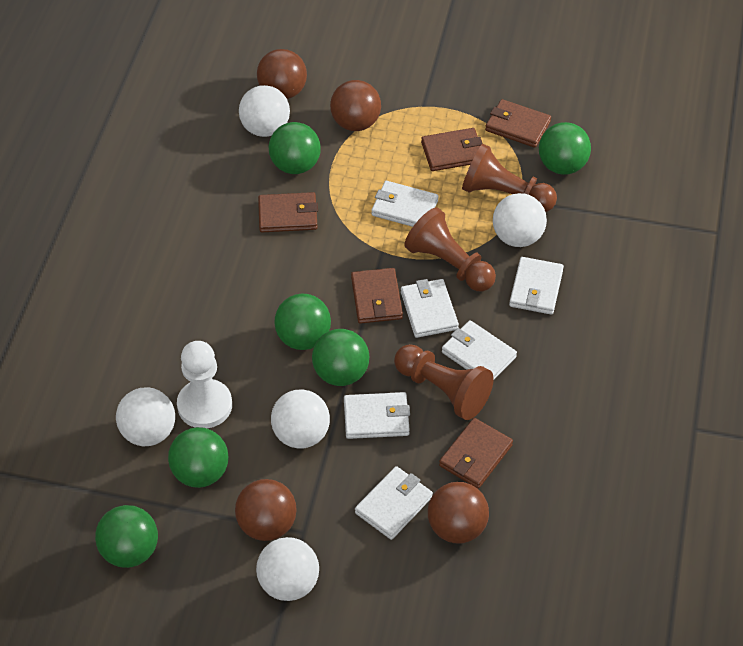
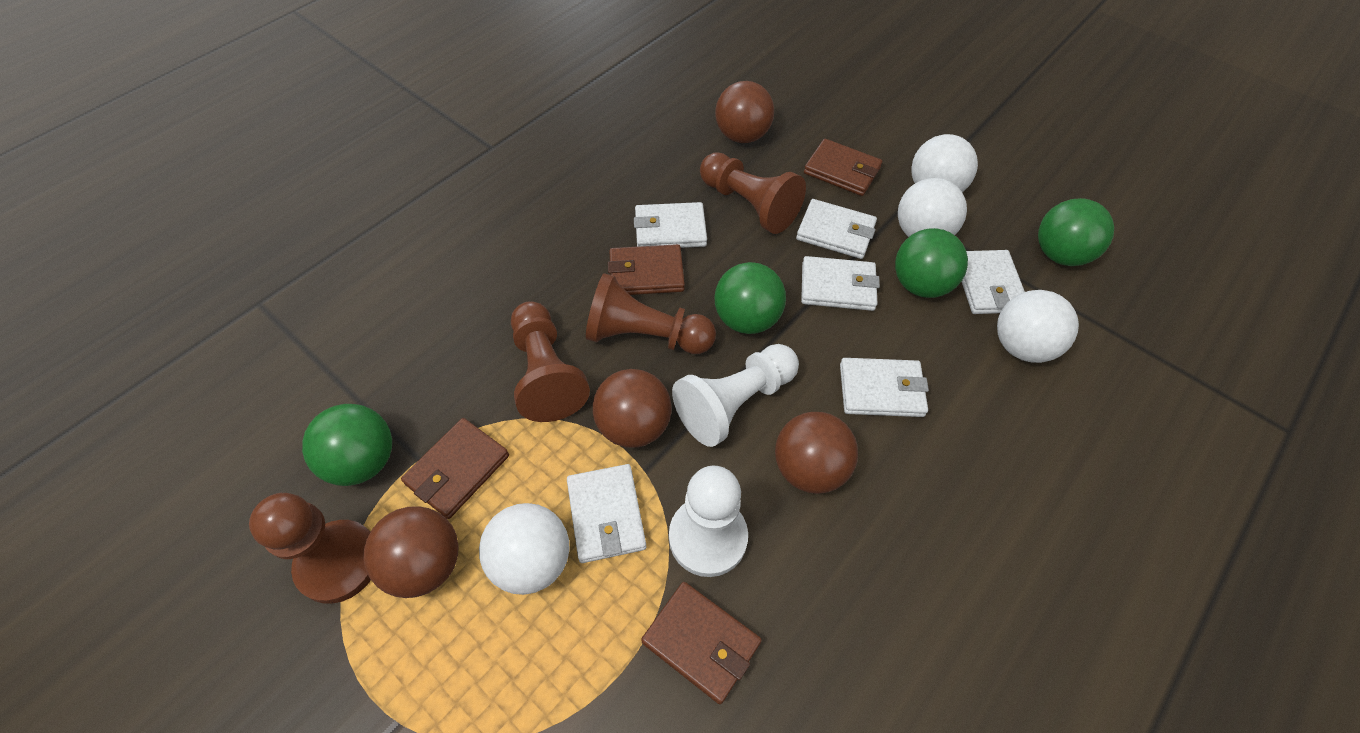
brown pawn: [394,344,494,420] [404,207,496,291] [462,144,557,212] = 3 -> [249,493,371,604] [511,301,590,422] [586,273,716,354] [700,152,806,234] = 4
brown wallet: [258,192,318,232] [351,268,403,324] [421,128,483,171] [439,418,513,489] [485,99,551,148] = 5 -> [401,418,509,519] [608,244,685,295] [641,582,762,704] [804,139,882,196] = 4
green ball: [95,505,158,568] [168,427,229,488] [269,122,321,174] [274,293,331,350] [312,329,369,386] [539,122,591,175] = 6 -> [302,404,392,486] [714,262,786,334] [895,228,968,298] [1038,198,1114,266] = 4
white ball: [116,387,175,446] [239,85,290,137] [256,537,319,601] [271,390,330,449] [493,193,547,247] = 5 -> [479,503,569,595] [898,178,967,237] [911,134,978,192] [997,290,1079,363] = 4
white pawn: [177,341,232,428] = 1 -> [669,466,748,577] [672,344,799,447] = 2

